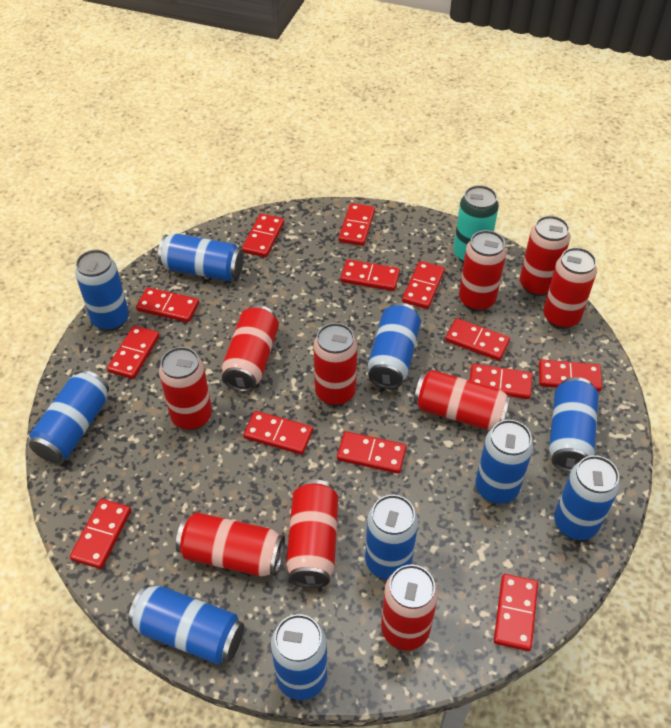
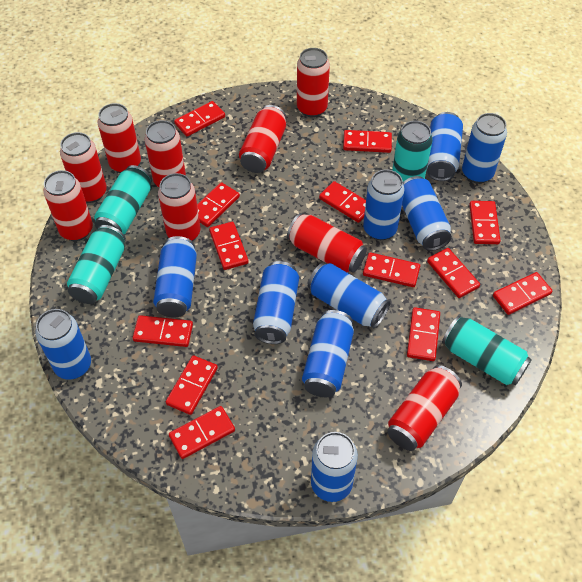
red can: [159,347,212,430] [176,512,285,577] [222,305,279,392] [286,479,338,588] [313,323,357,406] [381,564,438,650] [414,370,511,430] [459,230,506,311] [520,216,570,296] [543,247,597,329] = 10 -> [44,170,93,241] [60,132,107,203] [98,103,141,173] [145,120,186,187] [158,173,200,241] [239,105,287,173] [287,213,367,273] [297,48,330,117] [387,365,462,451] = 9
turquoise can: [454,185,499,263] = 1 -> [67,225,126,304] [94,165,152,234] [392,121,432,182] [442,316,532,386] = 4

